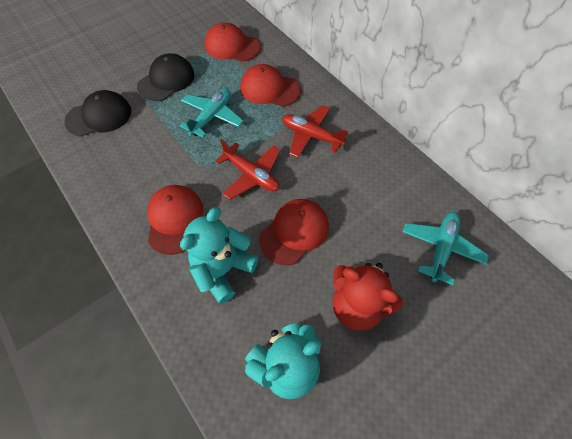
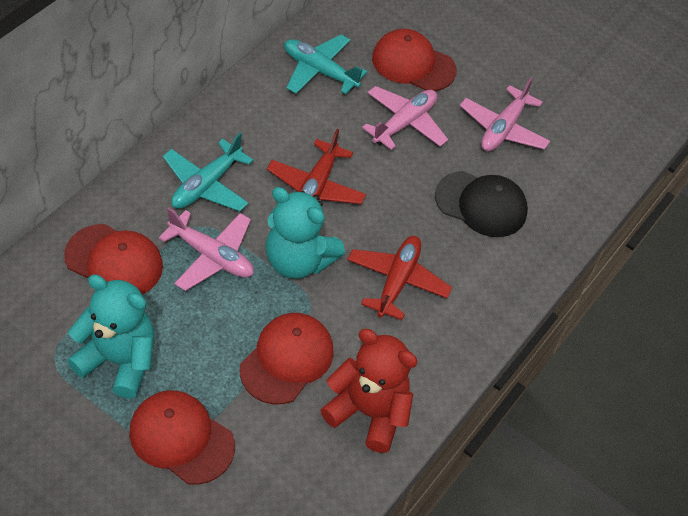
black cap: [64,90,131,137] [137,53,195,101] = 2 -> [435,171,528,237] = 1
pink plane: none = 0 -> [159,207,254,291] [362,86,448,150] [460,77,550,151] = 3

